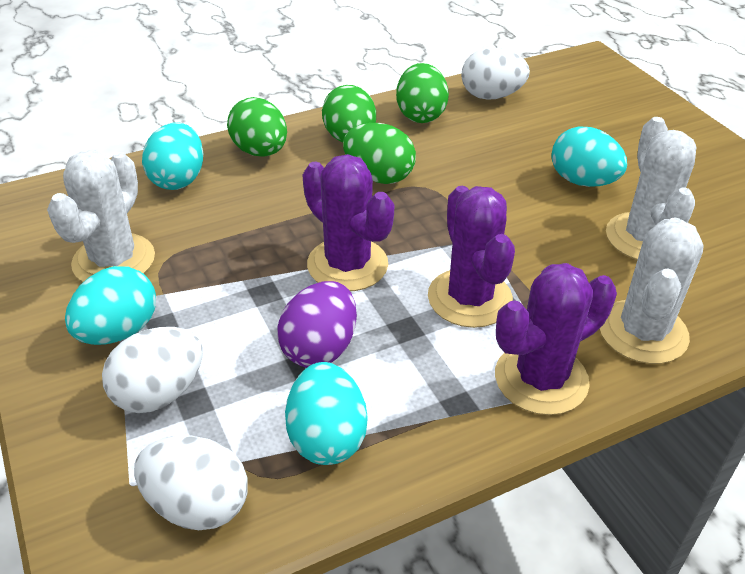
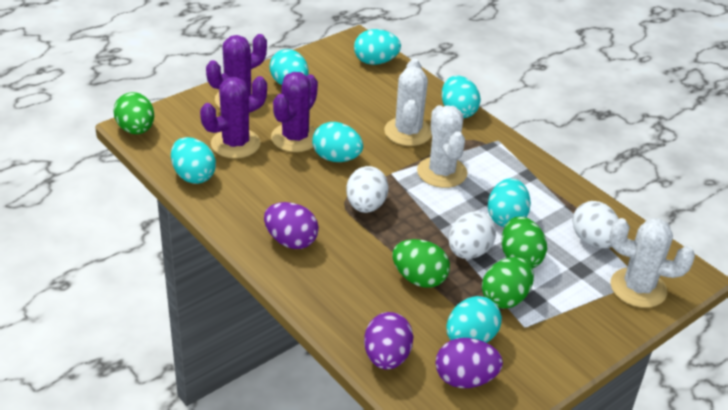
purple egg: [277,281,357,368] = 1 -> [264,202,319,249] [364,312,414,369] [435,338,503,388] = 3
turquoise egg: [65,266,156,345] [142,122,203,190] [285,362,368,465] [551,127,627,187] = 4 -> [171,137,216,184] [270,49,309,85] [312,122,363,162] [354,29,401,65] [442,75,481,118] [446,296,502,343] [488,178,531,227] = 7

